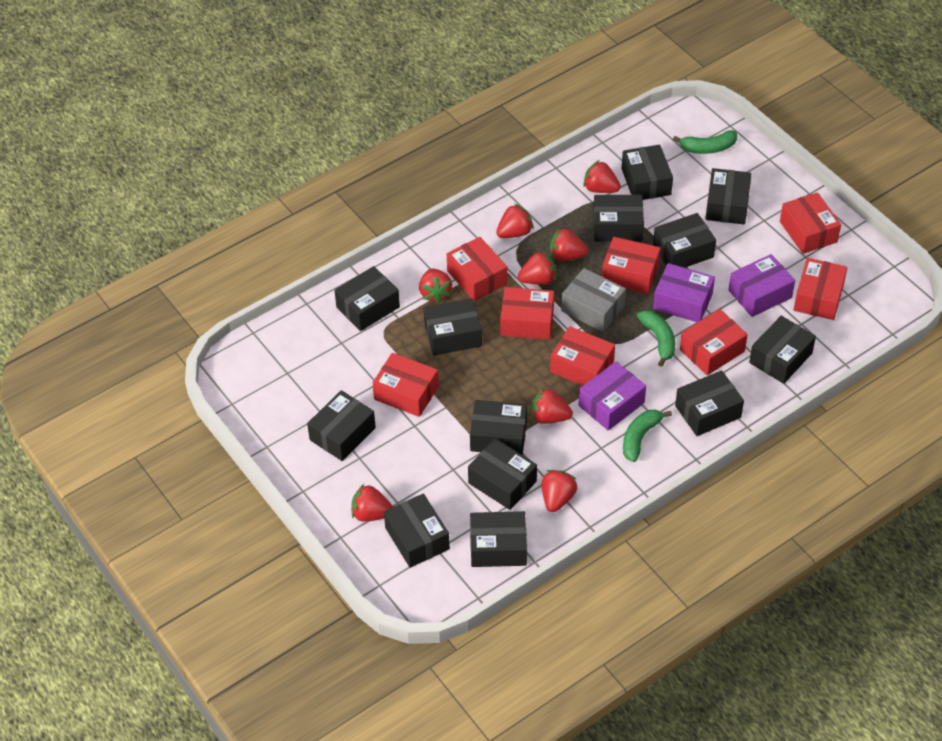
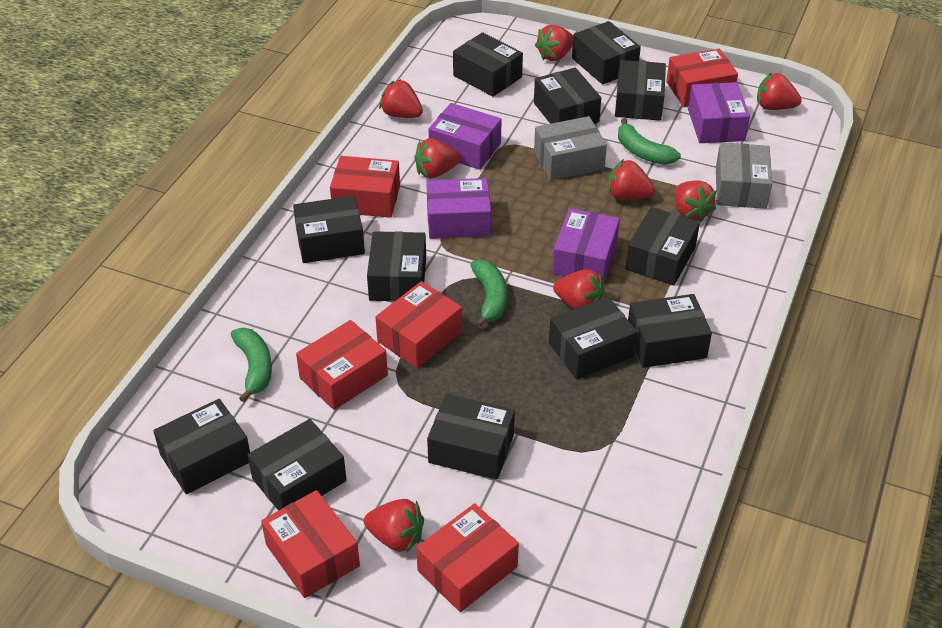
black box: [307,390,376,461] [334,266,400,331] [384,494,450,568] [423,298,482,356] [468,439,537,510] [470,400,527,455] [470,511,527,567] [593,195,644,242] [621,145,673,200] [653,213,716,268] [675,370,744,436] [705,168,751,224] [749,316,816,384] = 13 -> [153,399,250,494] [248,419,347,511] [293,196,365,263] [367,231,426,302] [427,394,515,480] [453,32,523,97] [534,68,601,124] [549,296,638,380] [572,21,641,84] [615,60,666,121] [625,207,700,285] [628,294,712,368] = 12
grey box: [561,268,626,332] = 1 -> [534,116,607,181] [716,142,772,209] = 2
purple box: [579,361,646,431] [653,263,715,322] [729,254,795,317] = 3 -> [426,178,491,239] [428,103,502,170] [552,208,620,284] [688,82,750,143] = 4
red box: [373,353,439,417] [447,237,507,301] [500,287,554,340] [550,326,615,386] [602,237,661,294] [680,309,748,375] [780,192,841,254] [793,258,848,320] = 8 -> [261,490,360,598] [296,320,388,410] [330,156,400,218] [376,281,462,368] [416,503,519,612] [666,49,738,107] = 6

